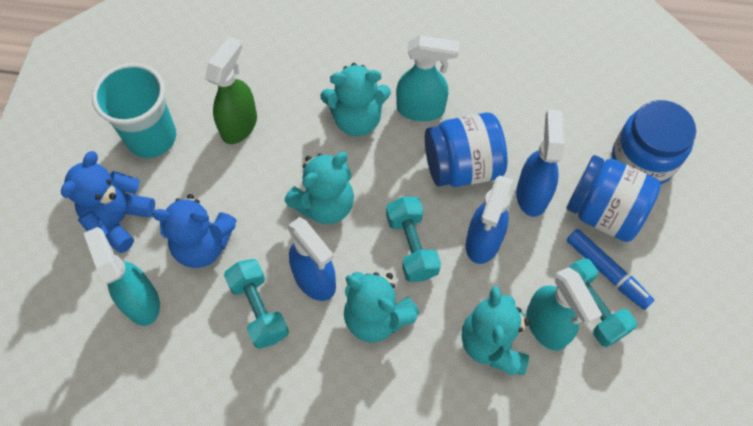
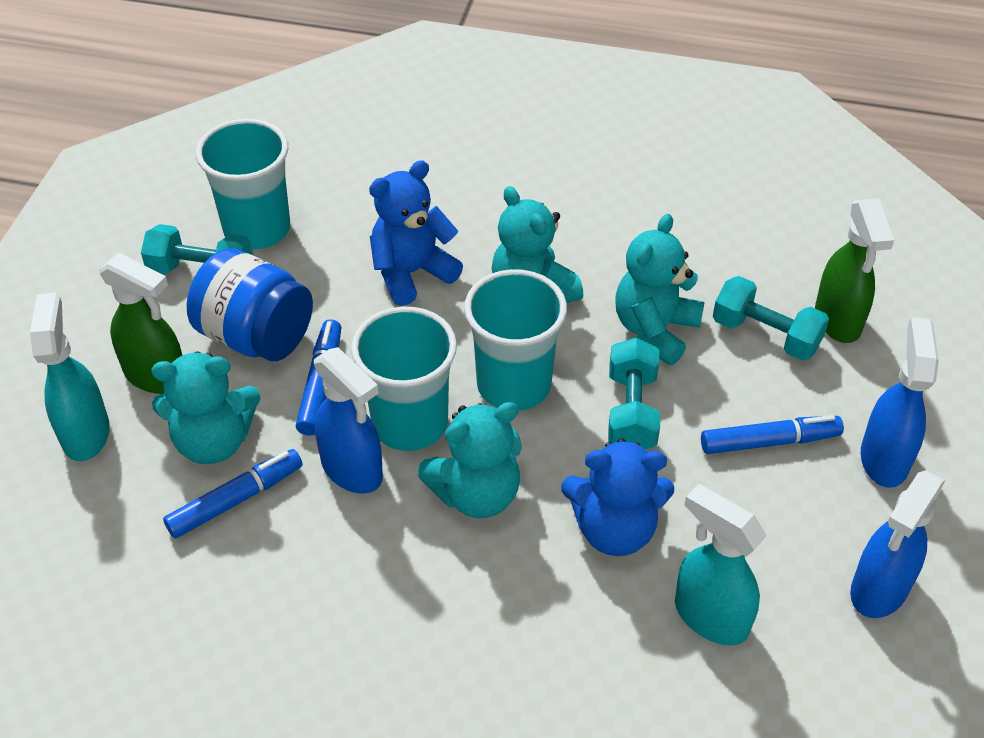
blue jar: [425,112,507,187] [566,155,661,242] [612,100,696,184] = 3 -> [187,248,313,361] = 1
blue marker: [567,229,654,310] = 1 -> [163,449,303,539] [296,319,342,435] [701,415,844,454] = 3
green spray bottle: [205,37,257,144] = 1 -> [99,253,182,394] [815,198,894,343] = 2
turquoise cup: [92,63,176,158] = 1 -> [196,119,290,250] [351,307,457,451] [464,269,567,411] = 3
turquoise spray bottle: [84,227,160,326] [396,35,459,121] [526,267,602,351] = 3 -> [30,293,110,461] [675,484,766,645] = 2

